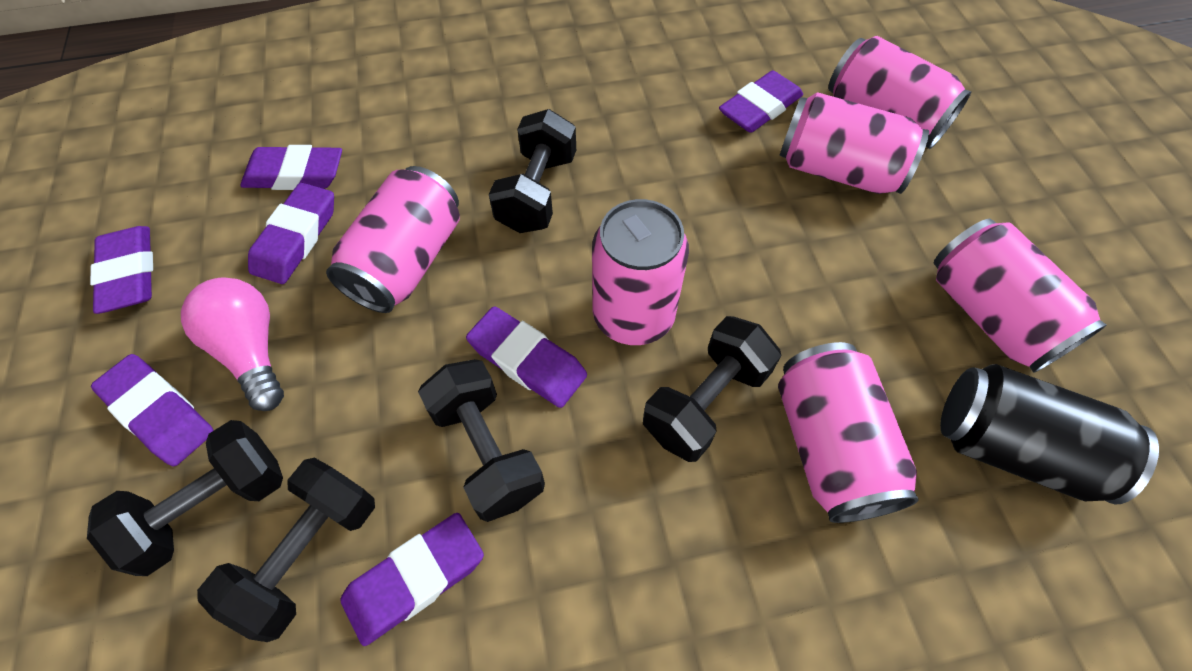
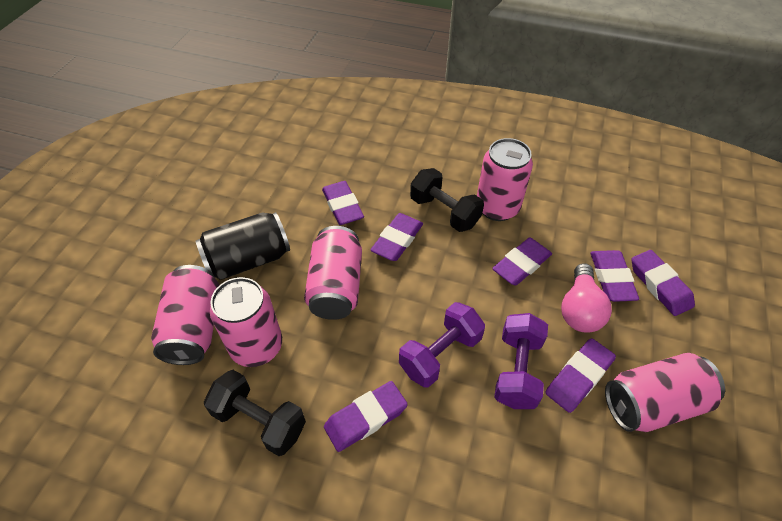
black dumbbell: [87,420,283,576] [197,458,375,642] [418,359,545,522] [489,109,576,233] [643,316,781,462] = 5 -> [204,370,306,456] [410,168,484,232] = 2
pink can: [326,166,460,313] [592,199,689,345] [778,342,919,523] [779,92,929,194] [828,36,971,149] [934,219,1107,373] = 6 -> [151,265,219,365] [210,277,282,367] [304,226,362,320] [477,138,533,221] [605,353,725,432] = 5
purple dumbbell: none = 0 -> [399,302,485,388] [494,313,548,409] = 2

